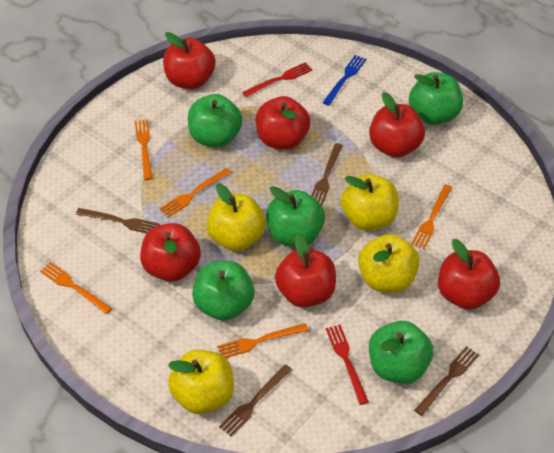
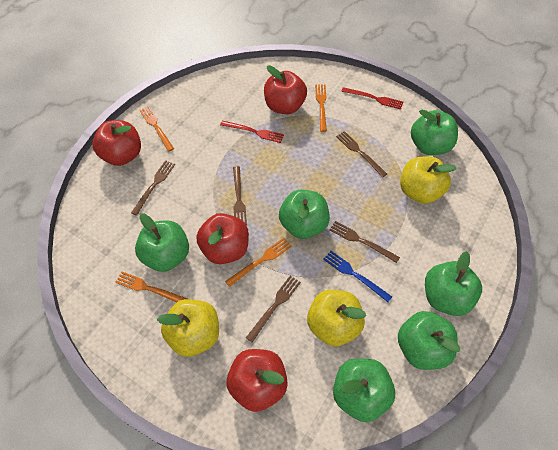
brown fork: [76,208,160,233] [219,364,292,436] [311,143,343,206] [414,346,479,416] = 4 -> [131,160,175,216] [233,166,247,225] [246,276,301,343] [329,221,400,263] [336,131,387,177] = 5
green apple: [188,94,242,147] [192,261,255,321] [266,186,325,247] [369,321,433,384] [409,72,463,125] = 5 -> [135,214,189,272] [279,190,330,239] [333,359,395,422] [398,311,460,370] [411,109,458,155] [425,251,482,316] = 6
orange fork: [40,262,112,314] [135,119,152,180] [159,168,231,218] [217,323,309,358] [411,185,452,249] = 5 -> [115,272,187,302] [139,106,174,152] [225,238,292,287] [315,85,327,132] = 4
red apple: [140,223,201,282] [163,32,216,89] [256,96,310,150] [275,234,336,308] [369,92,425,158] [438,239,500,310] = 6 -> [92,120,141,166] [196,213,249,264] [227,349,288,412] [264,65,307,114] = 4
yellow apple: [168,350,234,414] [207,183,266,251] [341,174,399,230] [358,234,420,293] = 4 -> [157,299,219,357] [307,290,366,347] [400,157,457,204] = 3

